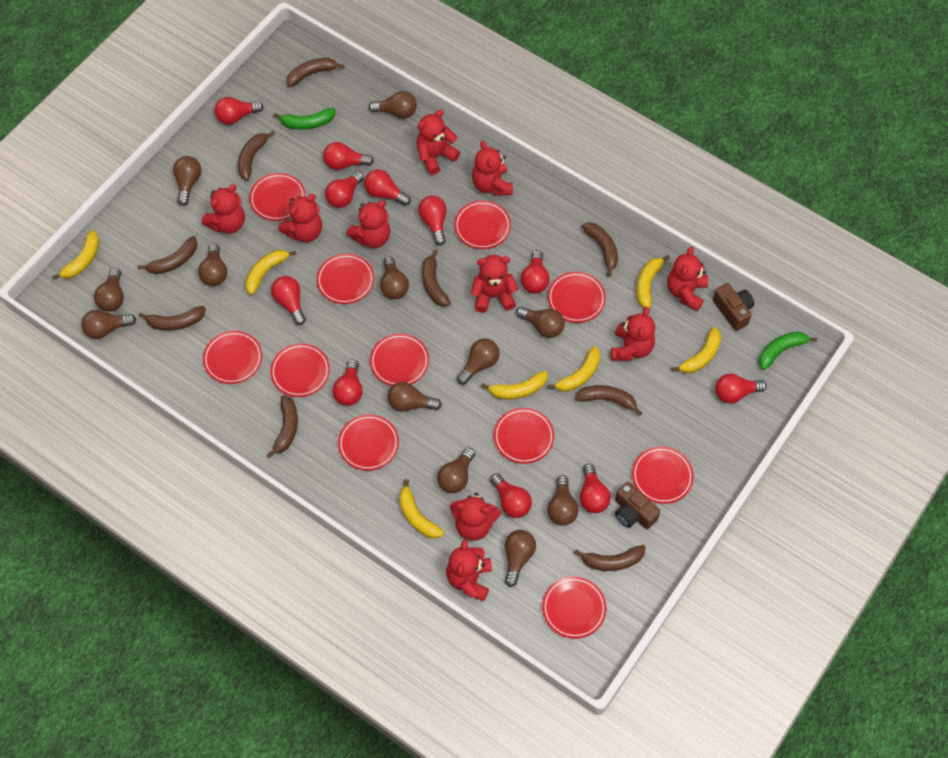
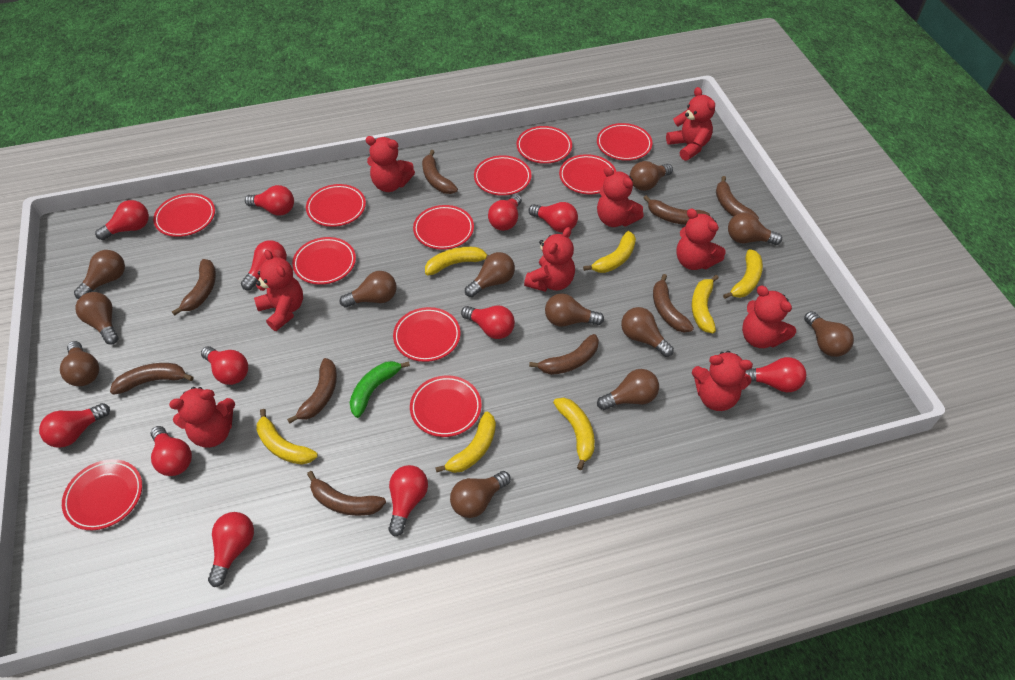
brown camera: [615,482,660,529] [713,283,754,331] = 2 -> none = 0
green banana: [273,108,336,130] [759,332,817,370] = 2 -> [350,361,410,418] = 1
red light bulb: [214,97,264,125] [271,276,306,325] [323,142,374,170] [325,171,364,208] [332,359,363,406] [364,169,411,206] [418,196,447,246] [490,473,532,518] [521,250,550,293] [580,464,611,513] [715,373,767,404] = 11 -> [39,403,110,448] [95,200,149,240] [151,426,192,476] [201,346,248,385] [208,512,254,587] [241,240,287,290] [245,185,294,216] [388,465,428,537] [461,306,515,339] [488,194,522,231] [529,202,578,233] [745,357,806,392] = 12
red teddy bear: [202,185,245,234] [278,194,322,242] [346,201,390,248] [416,110,460,175] [446,540,492,601] [450,493,501,541] [471,255,519,313] [472,141,513,196] [611,307,655,361] [667,246,708,311] = 10 -> [169,387,235,448] [254,249,303,331] [365,136,415,192] [524,227,575,292] [597,166,644,227] [666,87,715,161] [676,209,725,270] [692,351,753,411] [742,286,796,348] = 9

